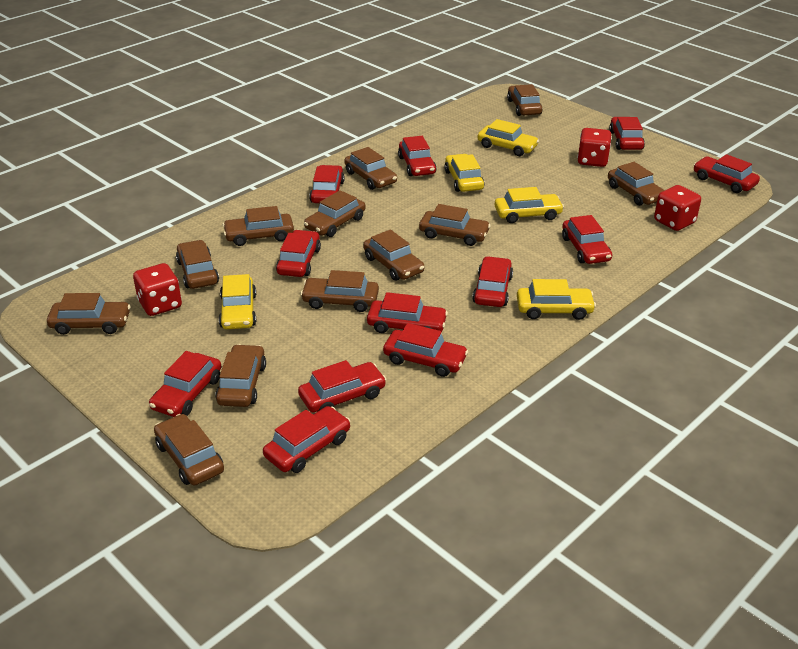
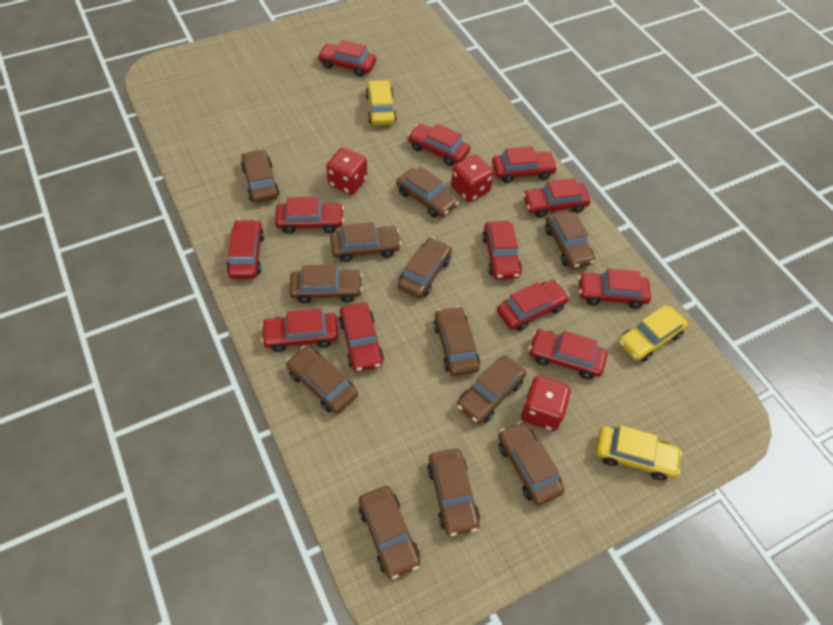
yellow car: [219,274,256,329] [444,154,484,192] [478,119,539,156] [495,187,564,223] [517,279,596,320] = 5 -> [365,80,397,125] [596,425,682,480] [618,305,688,362] = 3

